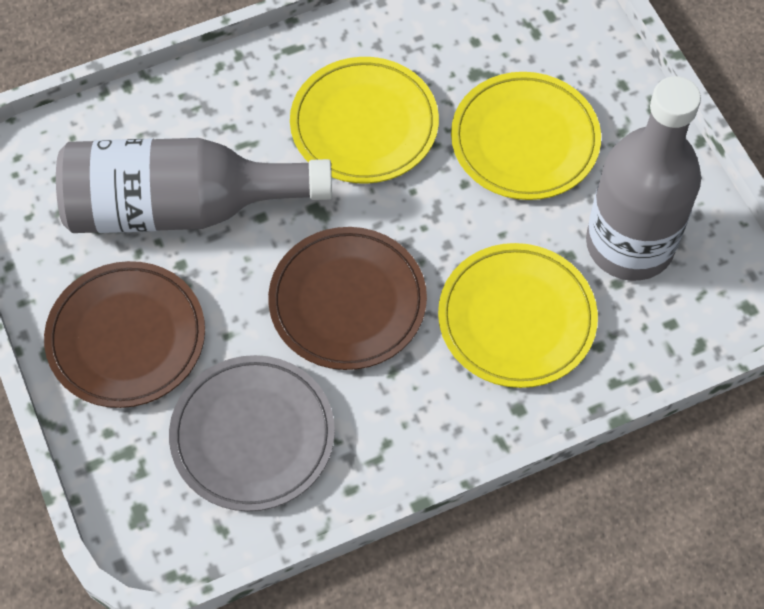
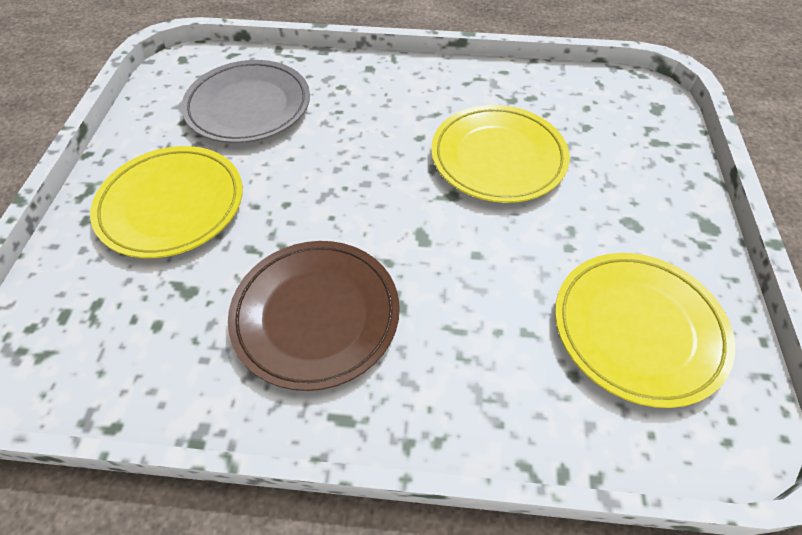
brown plate: [44,261,205,408] [268,227,427,370] = 2 -> [228,241,400,391] = 1
grey bottle: [56,138,332,233] [586,76,701,281] = 2 -> none = 0

